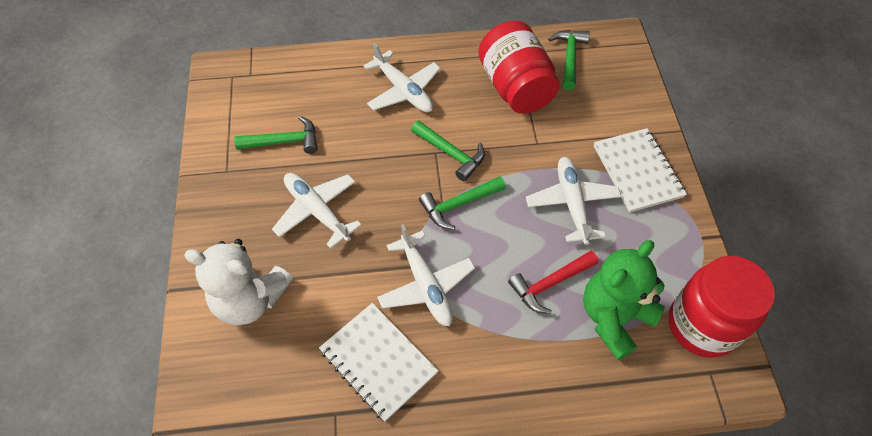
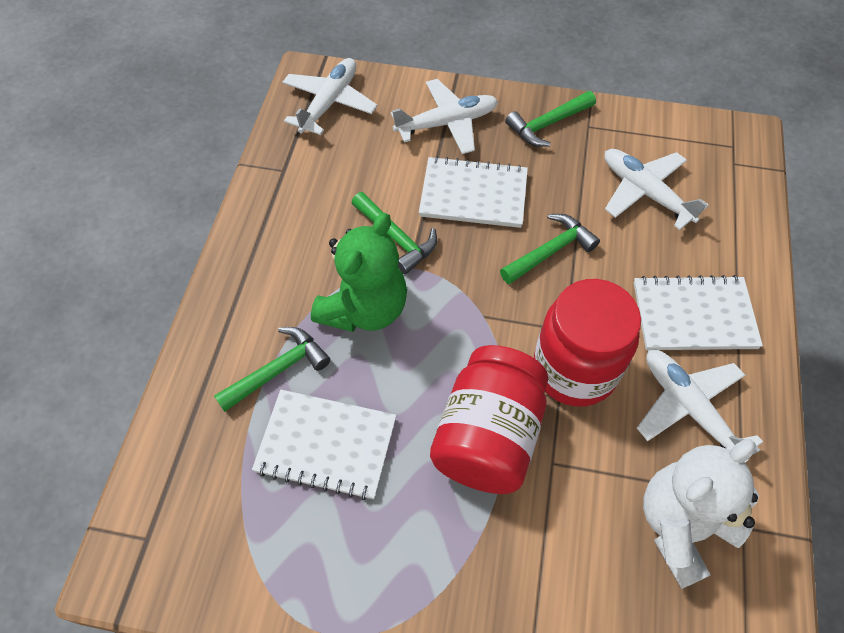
red hammer: [508,251,599,314] = 1 -> none = 0
white notebook: [319,303,438,422] [594,128,687,213] = 2 -> [252,390,396,500] [419,156,528,228] [634,275,763,350] = 3

